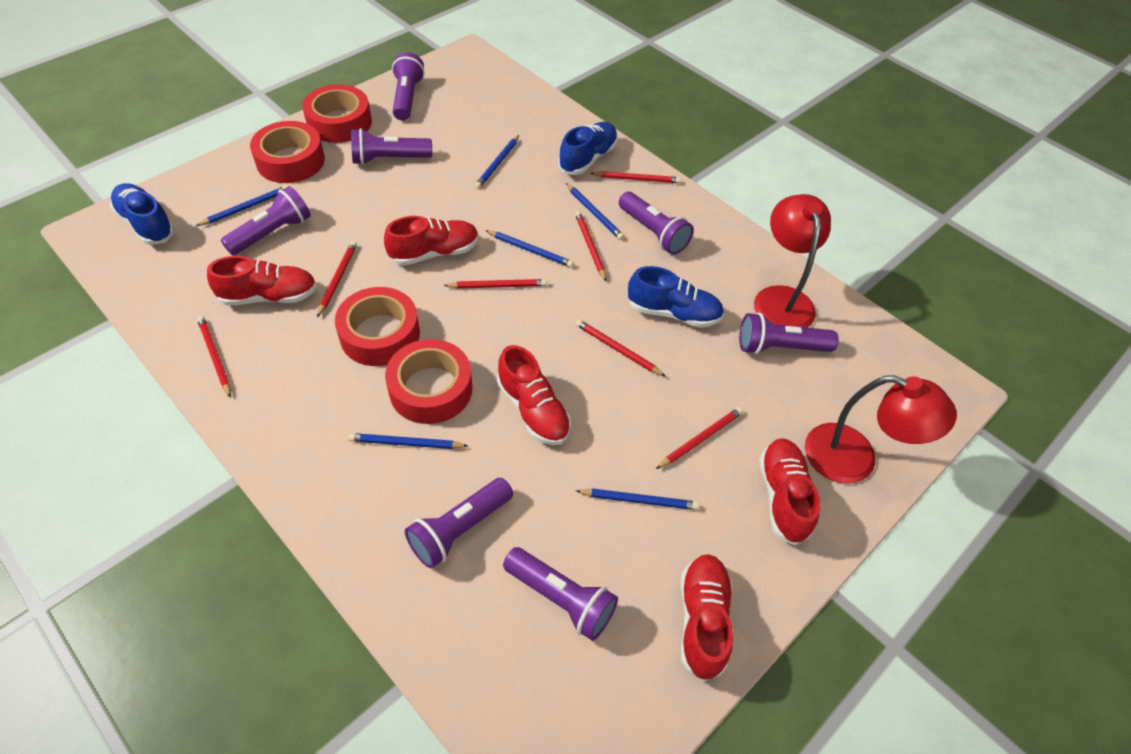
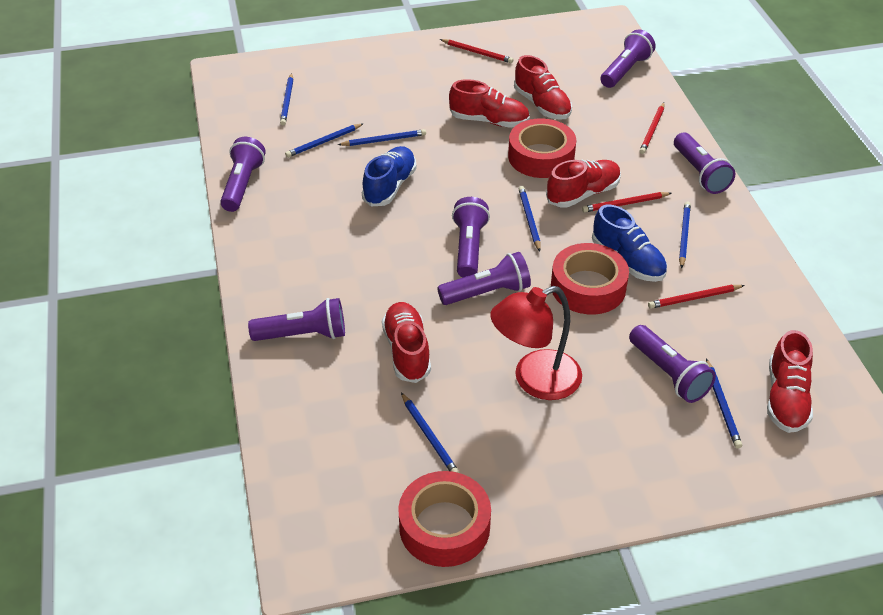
blue pencil: [196,186,288,226] [348,433,468,449] [475,135,519,189] [485,230,574,267] [566,183,624,240] [576,488,699,510] = 6 -> [280,73,293,125] [285,124,363,158] [338,129,426,146] [401,393,459,473] [519,186,541,252] [679,202,691,269] [706,359,742,449] = 7
blue shoe: [110,183,175,245] [558,122,618,175] [627,266,724,328] = 3 -> [362,146,416,206] [592,205,667,282] = 2
red lamp: [754,194,831,328] [805,375,957,484] = 2 -> [490,286,582,400] = 1
red pencil: [197,316,231,398] [317,241,357,317] [443,279,547,289] [575,211,606,281] [575,319,665,376] [590,171,681,183] [656,407,743,469] = 7 -> [440,39,514,63] [582,192,672,212] [639,103,665,154] [648,285,745,309] = 4
red tape: [250,121,325,183] [302,84,372,143] [335,287,420,366] [385,339,472,424] = 4 -> [398,471,491,567] [508,119,576,178] [551,243,629,315] = 3

